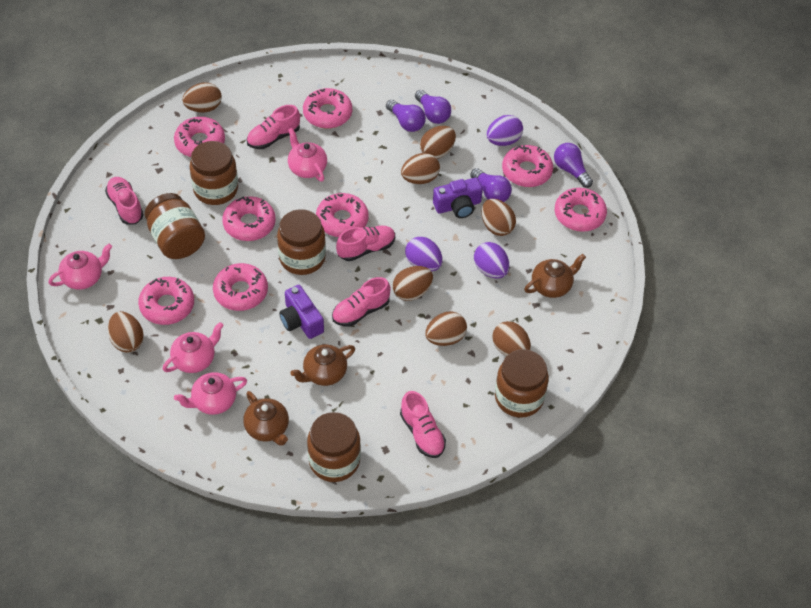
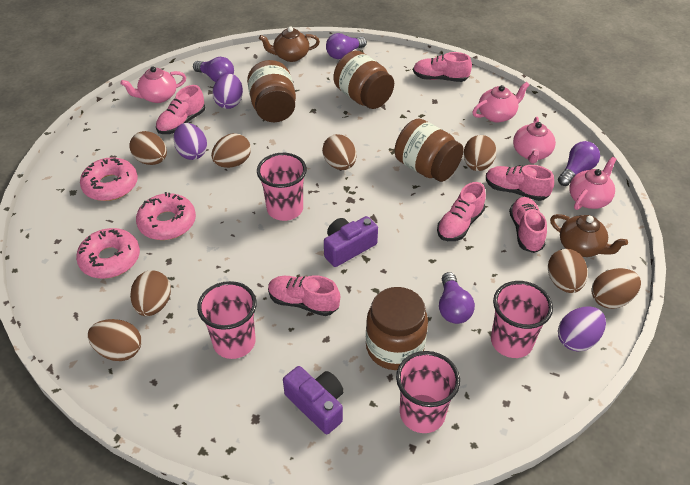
brown jar: [145,193,205,259] [190,141,238,205] [277,209,326,275] [307,412,361,482] [495,349,549,418] = 5 -> [247,60,296,122] [333,51,394,109] [366,287,428,370] [395,118,464,182] = 4
brown teapot: [243,391,289,446] [290,345,355,386] [524,254,586,298] = 3 -> [259,26,320,62] [550,214,628,257] = 2
pink cup: none = 0 -> [197,281,257,359] [257,153,307,221] [396,351,460,433] [491,281,553,358] = 4
pink donut: [138,277,194,325] [174,117,225,157] [213,263,268,311] [222,196,276,241] [303,88,352,128] [316,193,369,237] [502,145,553,187] [555,188,607,232] = 8 -> [76,228,140,279] [80,157,138,201] [136,192,196,240] = 3
pink shoe: [105,177,143,225] [247,105,300,149] [332,277,391,326] [336,226,395,261] [400,391,446,458] = 5 -> [156,85,205,134] [268,275,340,316] [413,52,472,82] [437,182,486,241] [486,165,554,201] [509,197,547,253] = 6

